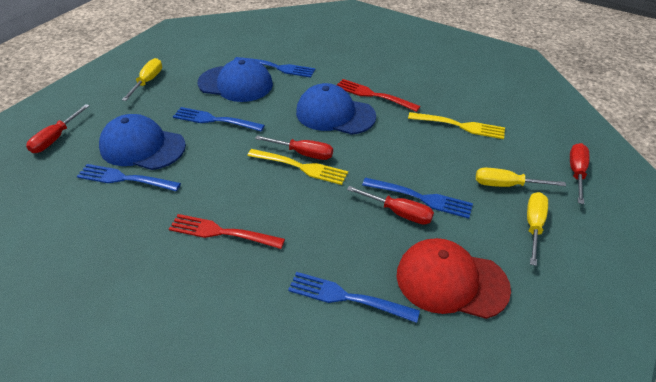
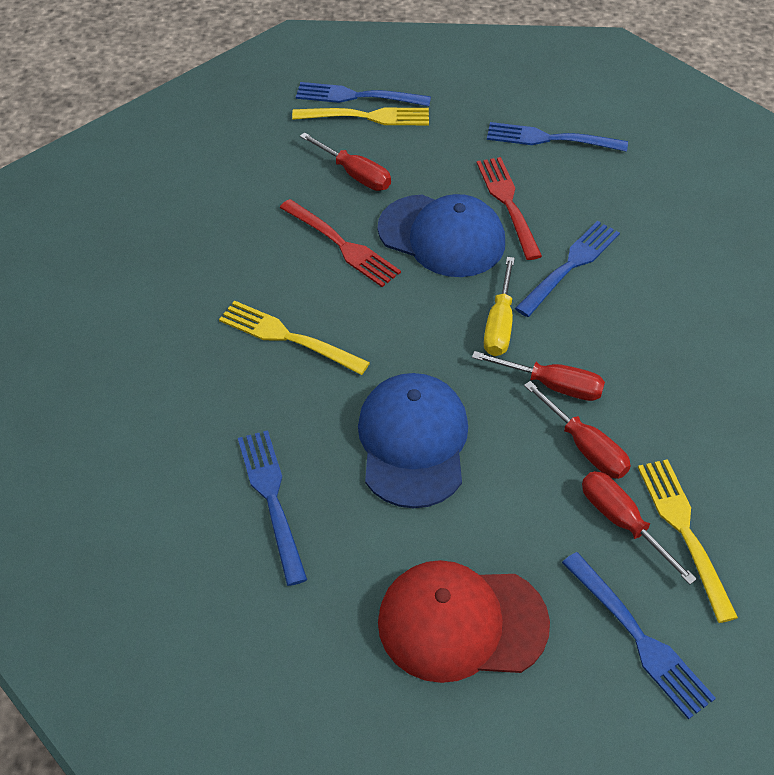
blue cap: [99,114,186,170] [198,58,273,102] [296,83,376,135] = 3 -> [358,373,468,508] [378,194,505,277] = 2
yellow fork: [247,149,348,185] [408,112,505,139] = 2 -> [219,301,370,375] [292,107,429,125] [638,459,738,623] = 3
yellow screwdriver: [122,58,162,101] [476,168,566,187] [527,192,548,266] = 3 -> [484,257,515,356] = 1

